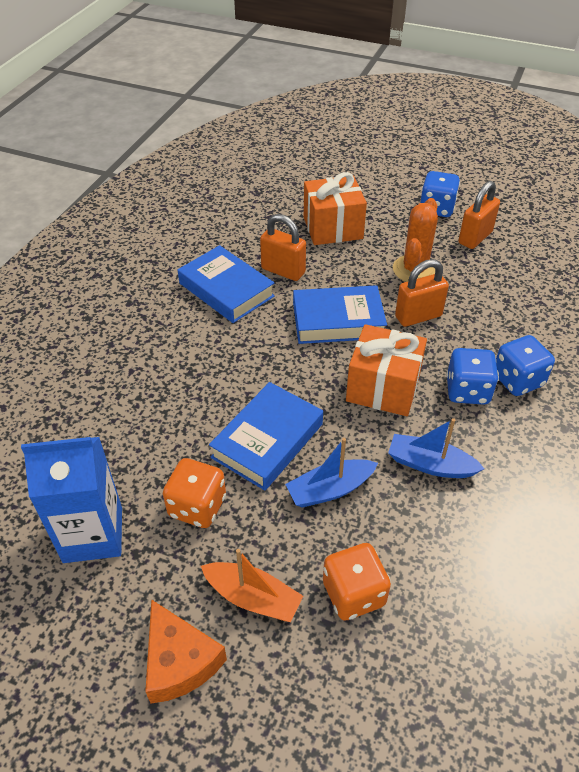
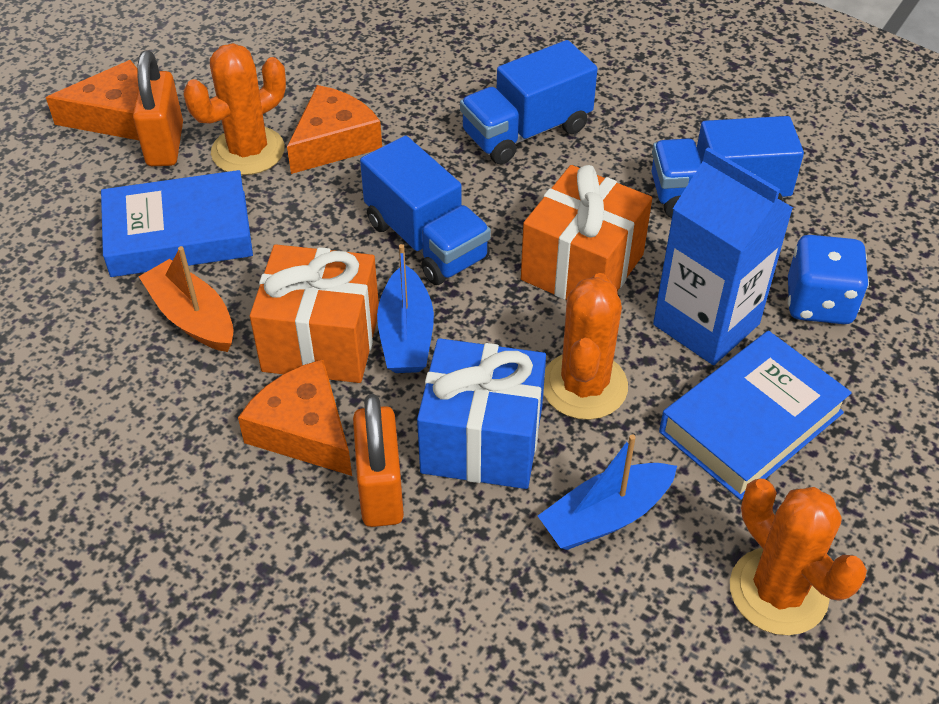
blue book: [178,245,275,323] [209,382,323,491] [293,285,387,344] = 3 -> [101,170,253,277] [659,331,852,500] = 2
blue dice: [420,171,460,217] [446,348,499,405] [496,335,555,396] = 3 -> [788,235,869,324] = 1
blue gift: none = 0 -> [417,338,546,489] = 1
blue truck: none = 0 -> [360,136,491,285] [460,40,598,164] [652,116,804,218] = 3
orange cactus: [393,198,438,282] = 1 -> [184,43,286,175] [543,273,628,420] [730,479,867,635] = 3
orange cheese: [145,599,227,704] = 1 -> [46,60,139,140] [238,359,352,476] [287,85,382,174] = 3
orange dice: [163,458,226,528] [323,543,391,621] = 2 -> none = 0
orange padlock: [260,214,306,281] [395,259,449,327] [458,181,500,249] = 3 -> [133,50,183,166] [353,394,404,527] = 2

